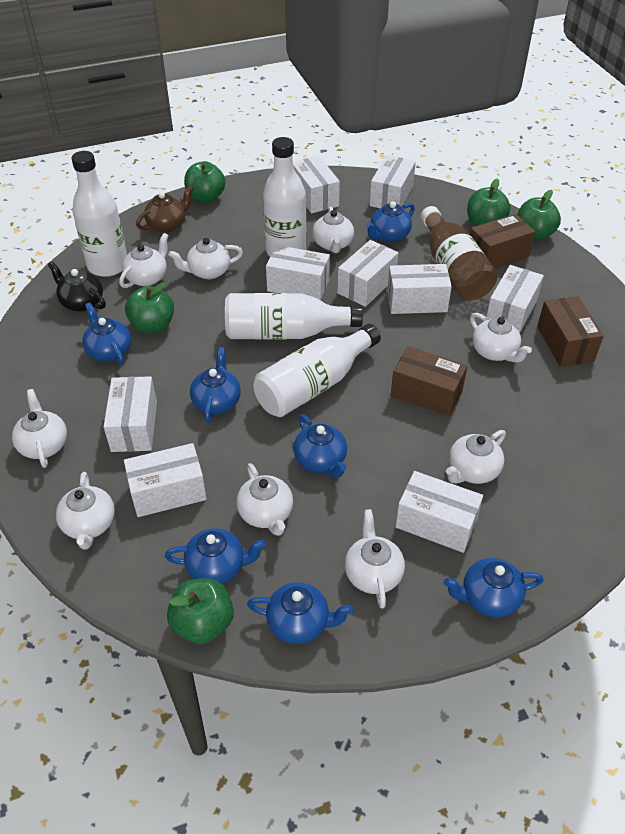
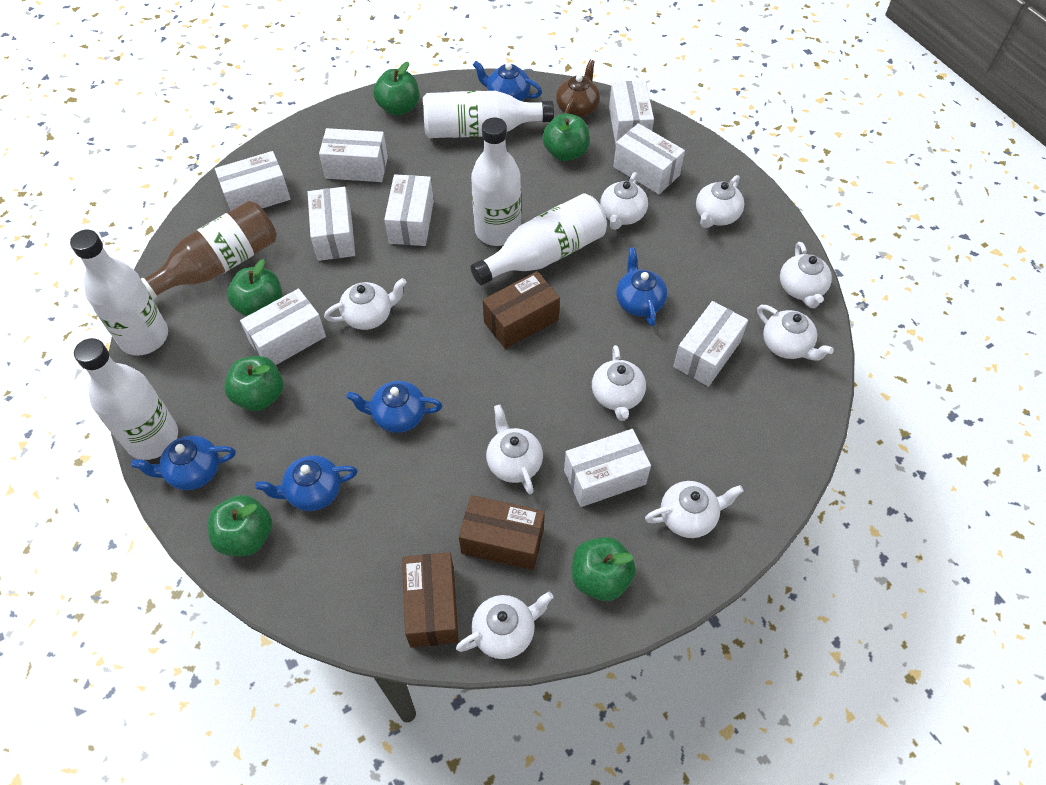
black teapot: [48,262,106,311] = 1 -> none = 0
blue teapot: [82,303,131,365] [165,528,266,584] [190,347,241,423] [247,582,353,644] [293,414,347,478] [365,201,415,242] [444,558,543,617] = 7 -> [131,435,236,490] [255,455,358,511] [346,381,443,433] [473,61,542,101] [616,247,667,326] = 5
green apple: [125,282,174,334] [167,578,234,644] [184,161,226,203] [467,179,511,226] [517,190,561,241] = 5 -> [208,495,272,556] [224,356,283,411] [227,259,282,316] [373,62,419,116] [542,113,590,161] [572,537,636,601] = 6
white bottle: [71,151,127,277] [225,293,363,340] [253,324,381,417] [263,137,306,256] = 4 -> [70,230,168,356] [74,338,178,460] [423,91,554,138] [471,117,521,246] [471,193,607,285] = 5

